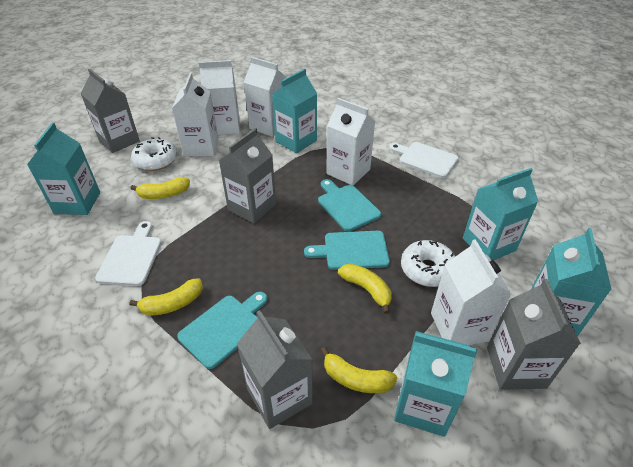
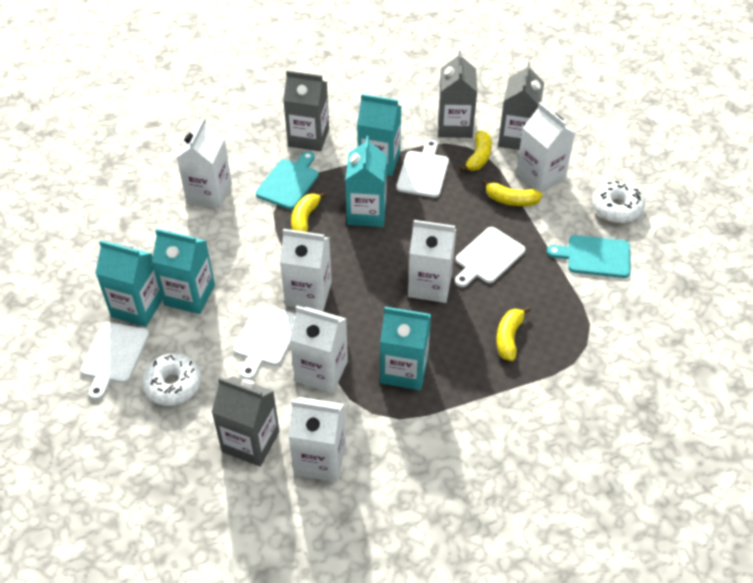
turquoise cutting board: [177,292,268,369] [304,231,390,270] [318,179,381,231] = 3 -> [256,151,319,209] [547,235,631,278] = 2
white carton: [172,72,219,156] [199,60,240,135] [244,57,287,137] [326,98,375,186] [431,239,511,345] = 5 -> [176,117,232,209] [280,229,332,312] [288,397,346,482] [290,306,348,393] [408,220,456,303] [516,102,576,193] = 6
white cutting board: [95,221,162,286] [389,142,458,178] = 2 -> [81,322,149,400] [234,304,296,380] [396,140,449,198] [455,227,525,287] = 4

